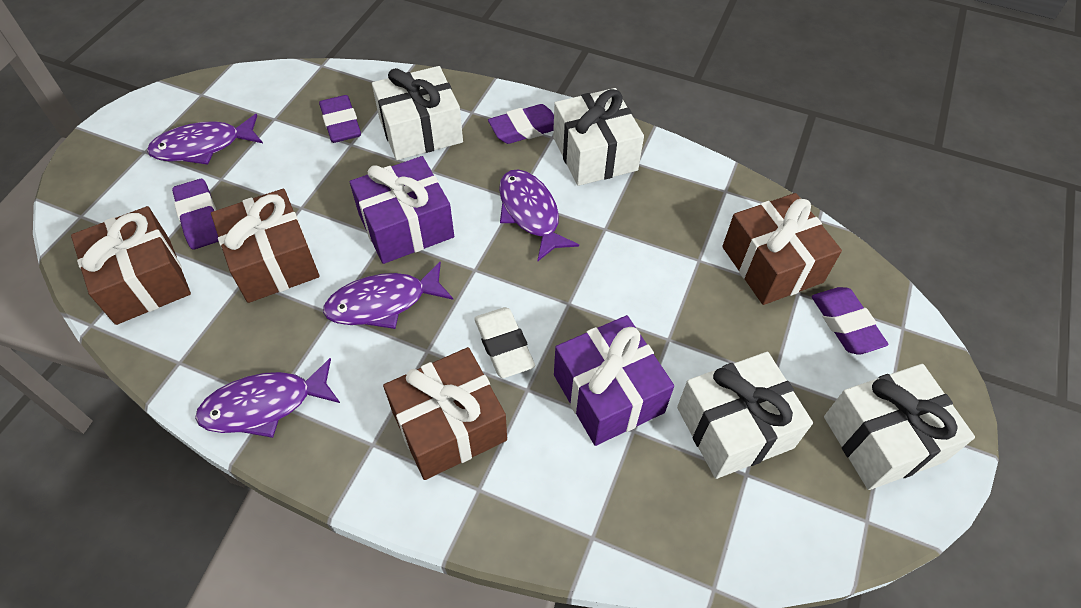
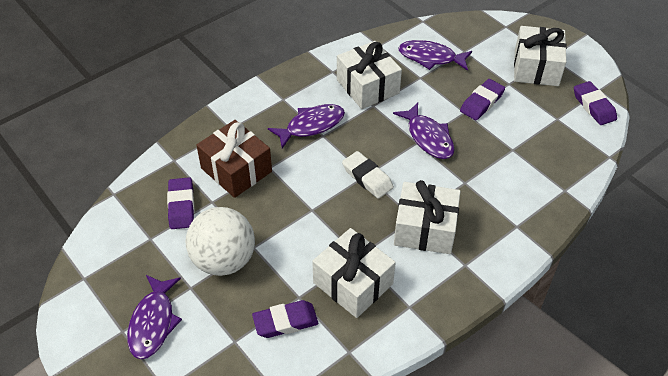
brown gift: [71,206,191,325] [211,189,320,303] [383,347,507,480] [722,193,842,305] = 4 -> [196,120,272,198] = 1
purple gift: [350,156,454,264] [554,315,674,446] = 2 -> none = 0
white ball: none = 0 -> [185,207,255,276] = 1

